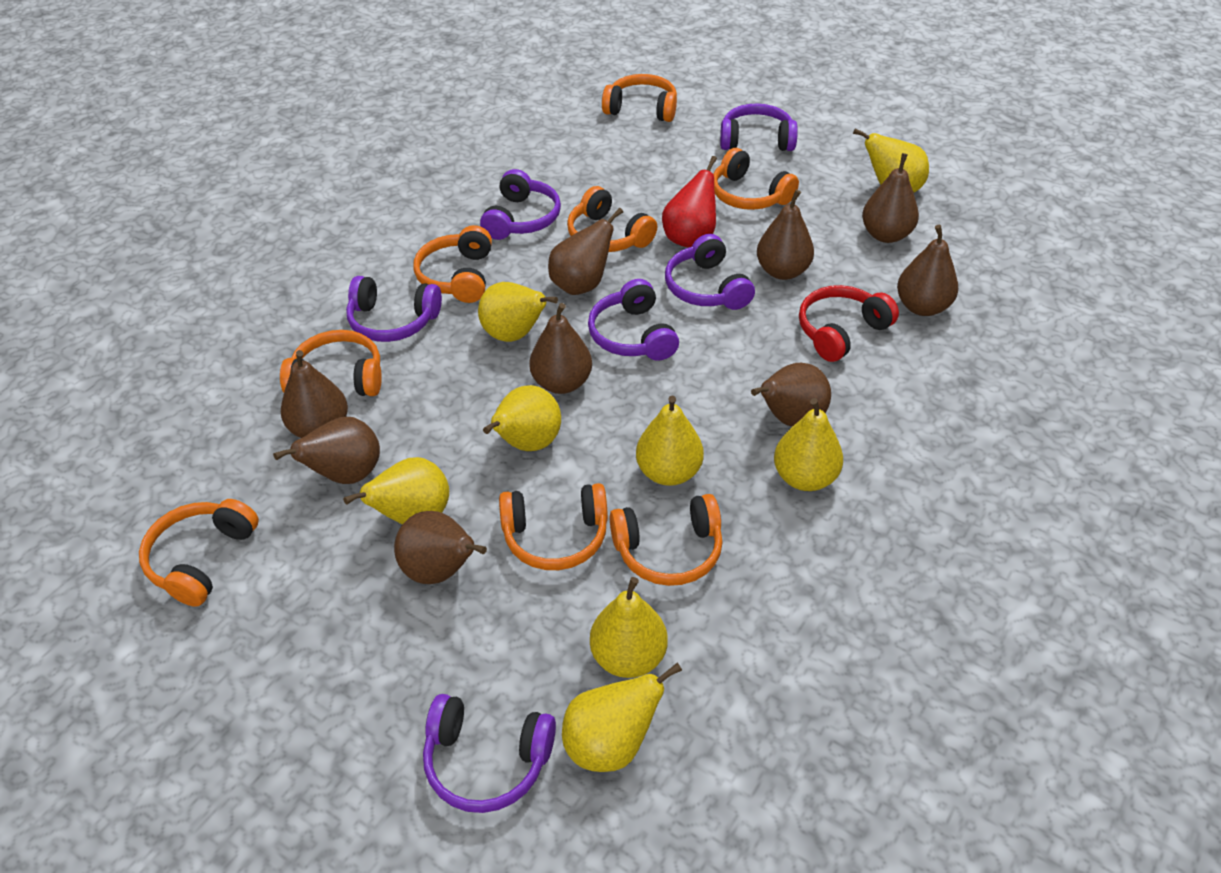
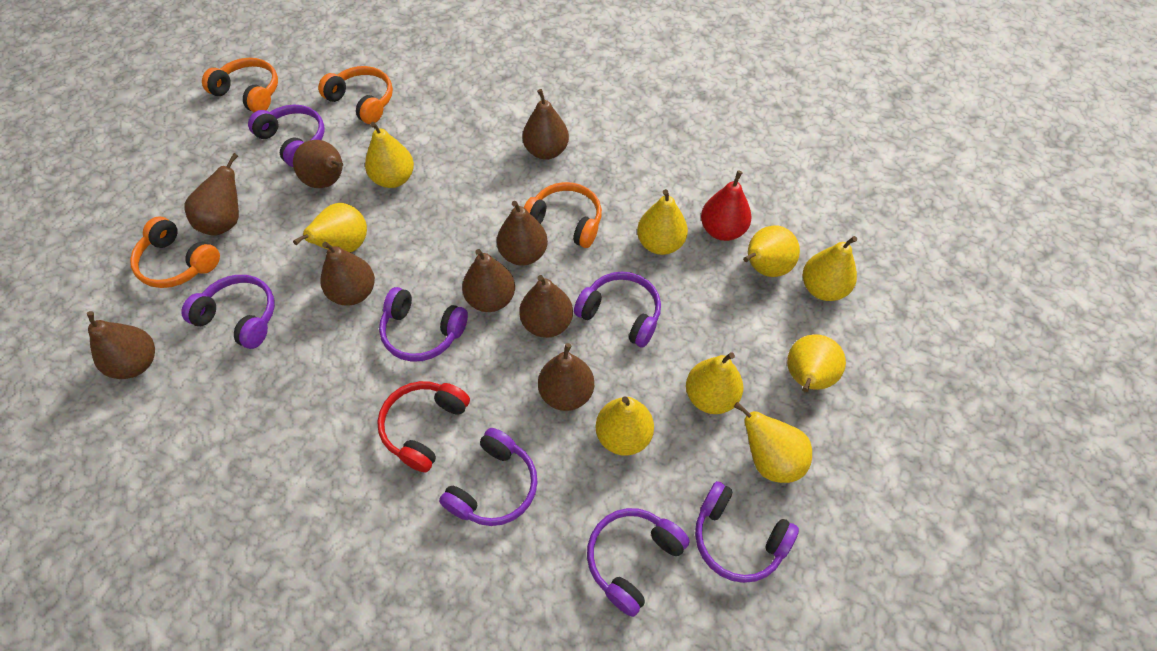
orange headphones: [139,499,259,607] [280,330,382,396] [414,225,492,303] [499,483,608,570] [567,186,657,252] [602,74,677,122] [610,494,723,586] [713,148,799,210] = 8 -> [130,217,220,288] [202,58,278,112] [318,66,393,124] [524,182,602,248] = 4
purple headphones: [346,276,442,342] [423,694,556,813] [480,169,561,240] [588,279,679,361] [665,234,755,310] [720,104,798,151] = 6 -> [181,275,275,349] [248,105,324,167] [379,287,468,362] [439,428,538,526] [574,272,661,347] [587,508,690,617] [695,481,799,583] = 7
yellow pear: [343,457,449,524] [478,282,558,342] [483,385,561,451] [562,662,682,772] [590,577,668,678] [636,395,704,486] [774,398,843,491] [853,128,929,193] = 8 -> [293,203,367,252] [365,122,414,188] [596,396,654,456] [637,189,688,255] [686,352,744,414] [734,402,812,483] [743,226,800,277] [787,334,846,393] [803,236,857,301] = 9

